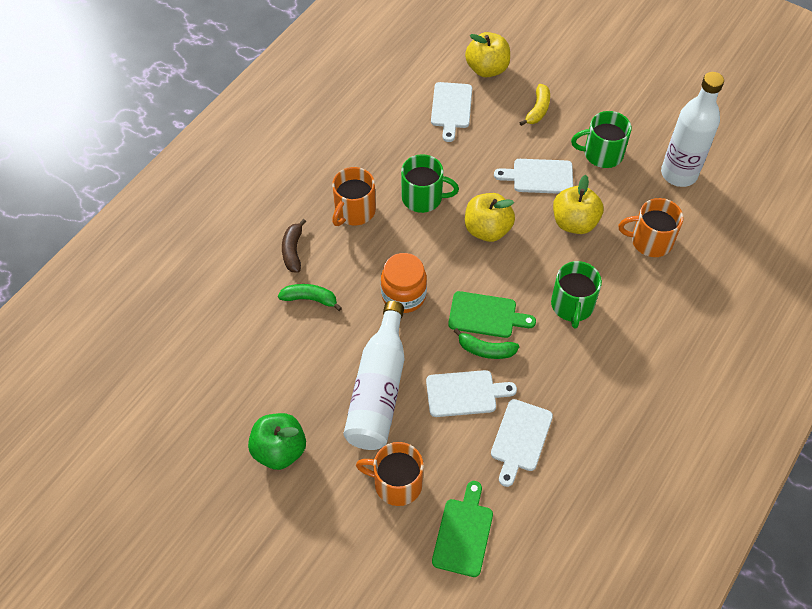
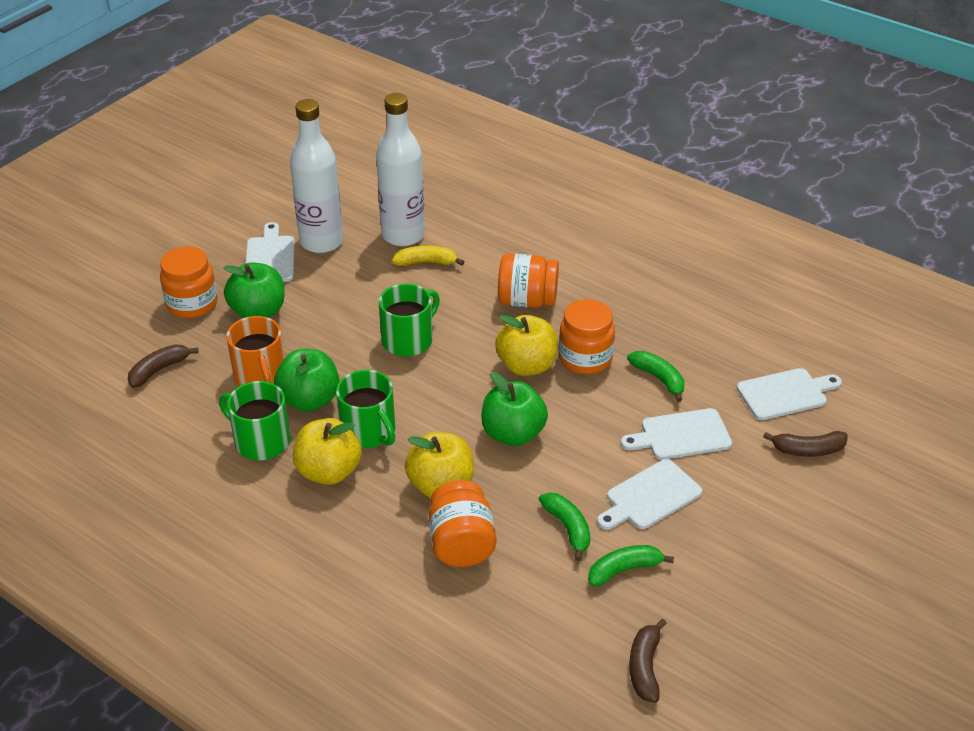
brown banana: [282,219,306,273] = 1 -> [128,344,199,388] [629,619,667,703] [763,431,848,457] = 3
green apple: [248,413,306,470] = 1 -> [223,263,285,318] [274,349,339,412] [481,372,548,446] = 3
green banana: [278,284,342,311] [454,328,519,359] = 2 -> [539,492,590,561] [588,545,674,587] [627,351,684,402] = 3
green cutting board: [432,481,493,577] [448,291,536,338] = 2 -> none = 0
orange jar: [381,253,427,313] = 1 -> [160,246,218,318] [429,480,496,567] [498,253,559,308] [559,299,615,374] = 4
orange mug: [332,167,376,226] [356,442,424,506] [619,198,684,257] = 3 -> [226,316,285,386] = 1

